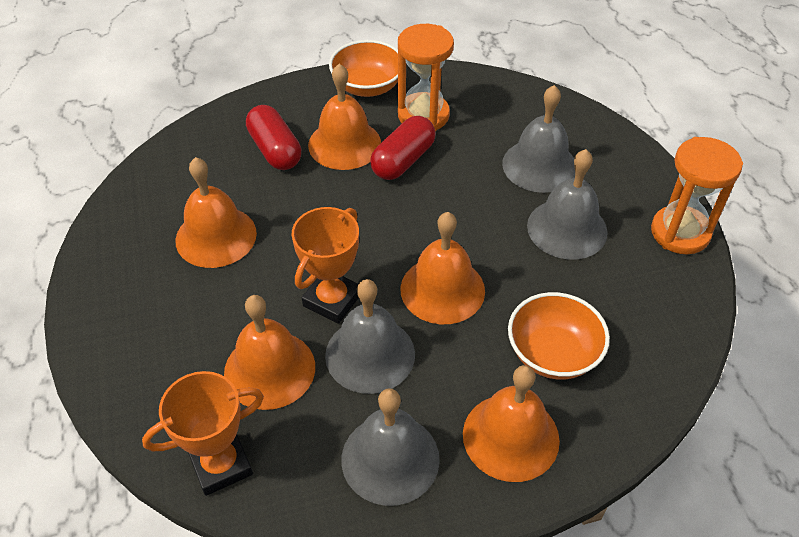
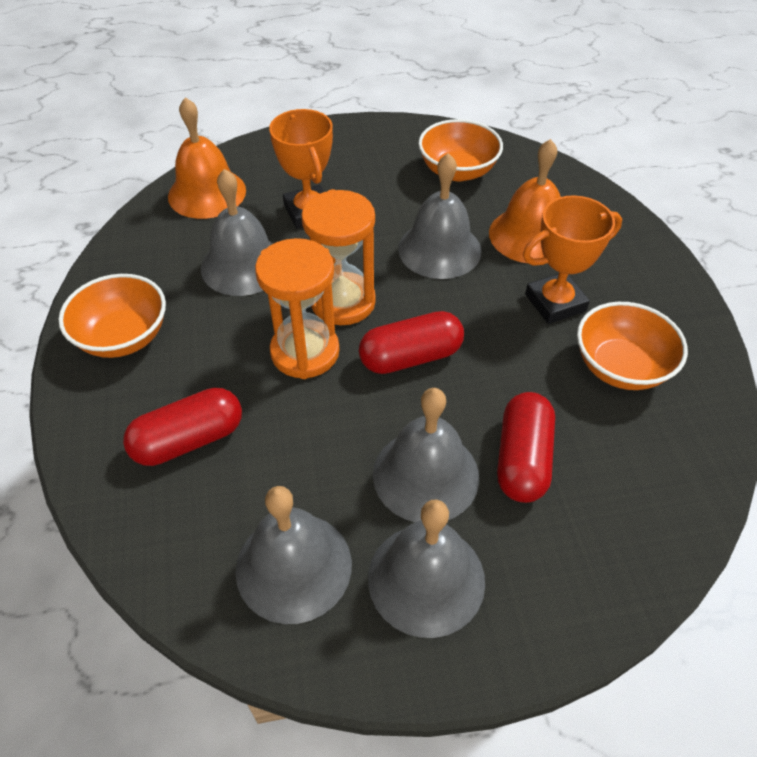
grey bell: [325,279,415,394] [341,388,440,506] [502,85,575,193] [527,149,608,260] = 4 -> [201,169,274,296] [235,486,352,624] [368,499,485,638] [373,388,479,522] [398,153,482,279] = 5
orange bell: [175,157,257,268] [224,295,315,410] [308,64,381,170] [401,212,485,324] [463,365,560,482] = 5 -> [168,97,246,219] [489,139,561,263] = 2
orange bowl: [329,40,398,97] [508,292,610,379] = 2 -> [58,274,166,358] [418,119,503,181] [577,302,688,390] = 3
red capsule: [246,105,301,170] [370,116,436,180] = 2 -> [123,388,242,466] [359,311,464,374] [497,392,555,503] = 3

